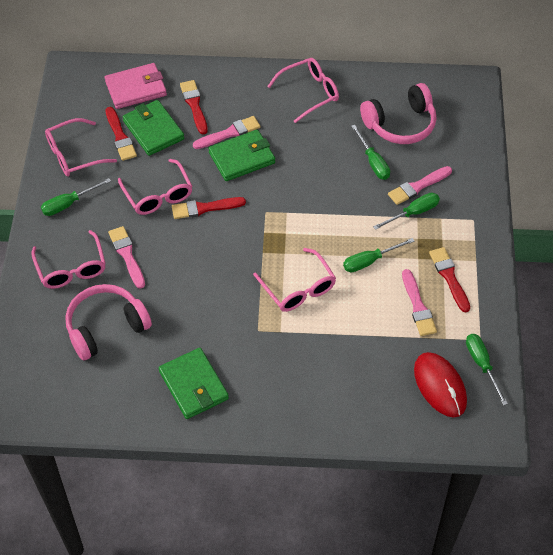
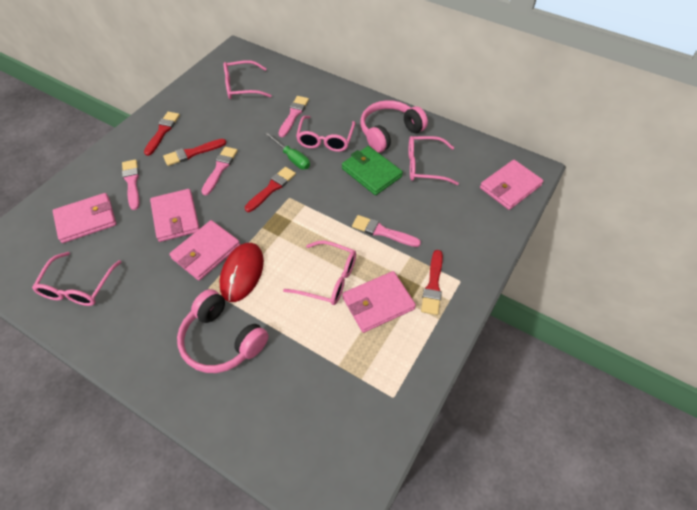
green screwdriver: [41,178,111,216] [343,238,415,272] [351,125,390,180] [373,193,440,230] [466,334,508,406] = 5 -> [265,132,310,170] = 1
green wallet: [123,100,184,156] [159,348,229,419] [208,129,275,181] = 3 -> [342,146,403,195] = 1
pink wallet: [105,63,167,109] = 1 -> [53,193,116,243] [150,189,200,242] [169,220,240,281] [343,271,416,333] [480,160,544,210] = 5

